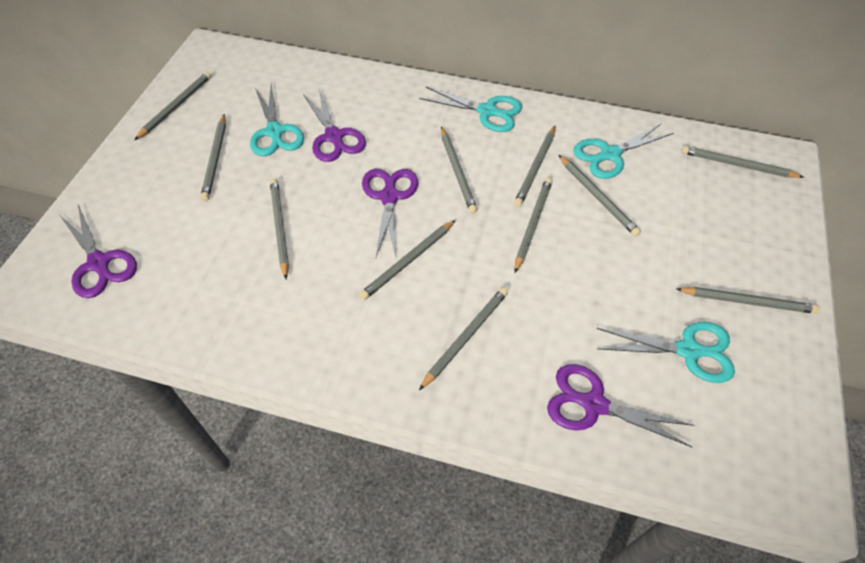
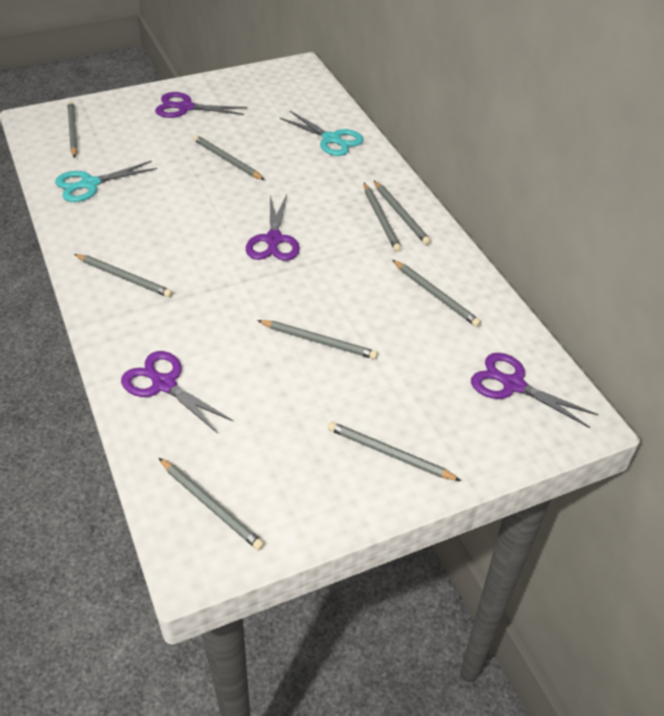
grey pencil: [135,72,211,140] [200,114,226,201] [270,179,289,279] [359,220,455,300] [419,287,508,390] [441,127,477,214] [514,126,555,207] [515,177,552,273] [559,155,641,237] [676,287,820,314] [681,146,803,178] = 11 -> [67,101,78,158] [74,254,173,298] [159,458,264,551] [193,135,265,180] [257,320,378,359] [328,422,461,481] [364,183,401,252] [374,181,431,245] [393,260,481,327] = 9
turquoise scissors: [250,84,304,156] [419,87,522,132] [573,123,674,179] [597,322,735,383] = 4 -> [55,161,157,202] [280,111,364,156] = 2

